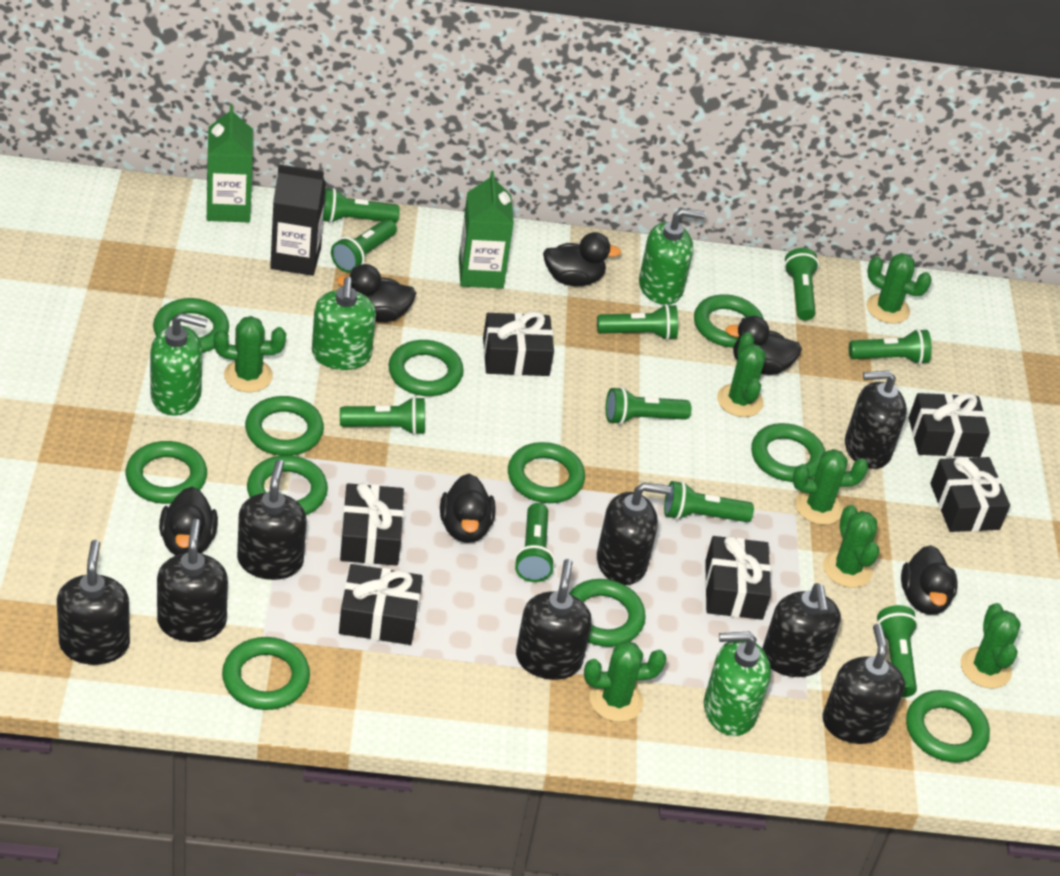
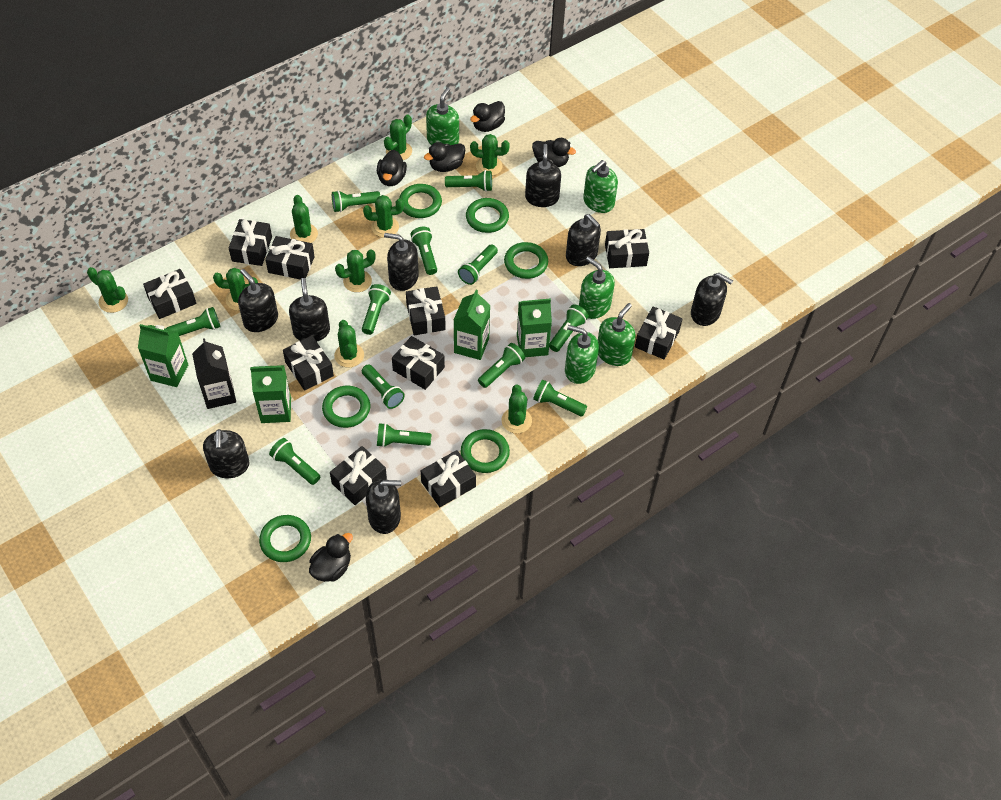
black duck: [159,487,218,555] [337,264,416,322] [440,473,496,543] [543,232,621,286] [725,316,802,375] [901,545,958,615] = 6 -> [309,533,353,582] [377,150,407,186] [424,142,465,172] [470,101,505,132] [532,138,576,167] = 5
black gift: [339,564,423,645] [340,483,404,566] [483,312,554,376] [705,536,771,620] [909,393,990,457] [930,456,1010,532] = 6 -> [143,269,196,319] [229,219,272,266] [265,236,315,280] [283,336,334,391] [330,446,387,505] [392,336,445,390] [406,286,446,335] [421,450,476,507] [605,229,649,268] [635,306,683,359] = 10
green cactus: [214,316,286,392] [584,641,667,722] [717,332,766,417] [792,449,869,525] [823,505,880,588] [866,253,932,324] [961,603,1021,689] = 7 -> [87,267,128,313] [213,268,258,311] [290,195,318,243] [334,320,364,368] [335,250,376,292] [363,195,404,238] [384,114,412,160] [470,134,510,176] [501,384,532,434] = 9
green carton: [207,104,253,222] [459,171,514,289] = 2 -> [138,324,188,387] [250,365,291,423] [454,290,490,360] [517,298,552,357] = 4
green flashlight: [323,188,400,223] [331,219,397,273] [340,397,425,435] [514,503,555,582] [597,304,678,340] [605,387,691,425] [664,481,754,522] [784,248,819,321] [849,329,932,365] [877,605,918,697] = 10 -> [166,307,220,336] [269,438,320,485] [332,190,380,212] [362,284,391,335] [362,364,405,409] [377,423,431,447] [411,227,437,275] [445,170,492,192] [458,244,498,285] [478,343,525,388] [533,379,587,417] [549,304,589,352] = 12
green ring: [126,441,207,504] [153,298,229,353] [222,637,310,710] [245,396,324,456] [247,455,328,515] [389,340,464,396] [508,442,585,503] [569,579,646,647] [694,294,764,348] [751,423,826,482] [906,690,990,762] = 11 -> [259,515,311,562] [322,386,370,428] [399,184,442,218] [461,429,510,473] [466,198,509,233] [504,242,548,279] = 6
green soap dispenser: [150,313,208,416] [312,277,376,370] [639,208,705,305] [704,631,771,736] = 4 -> [426,87,459,145] [565,325,599,384] [579,256,615,319] [583,160,618,213] [598,303,636,366] = 5

